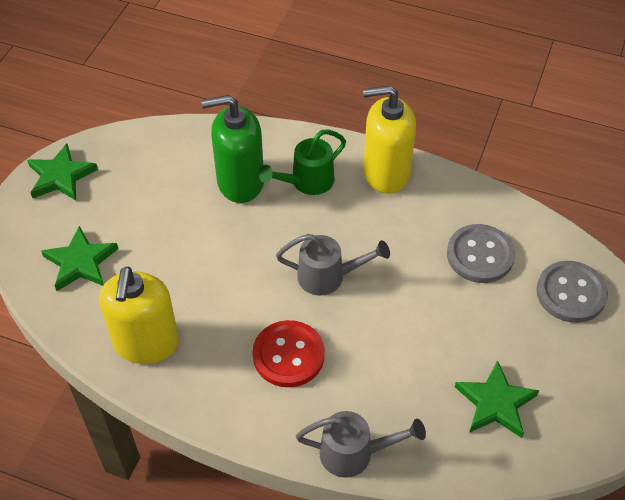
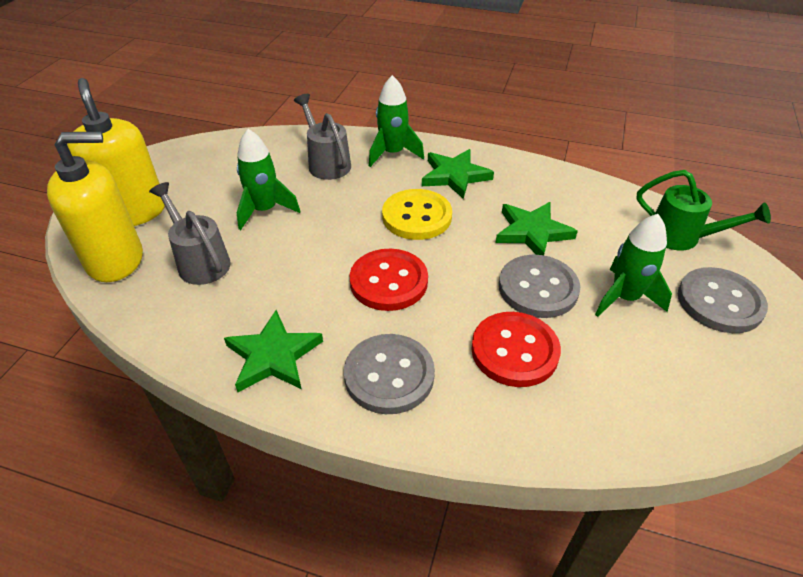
green rocket: none = 0 -> [237,129,300,230] [369,75,424,167] [595,214,672,317] = 3
green soap dispenser: [201,95,264,203] = 1 -> none = 0
grey button: [447,224,515,283] [536,261,608,323] = 2 -> [344,334,435,414] [499,255,580,318] [678,267,768,333] = 3
red button: [253,320,325,387] = 1 -> [349,249,428,311] [471,312,561,387] = 2
yellow button: none = 0 -> [382,189,452,240] = 1

